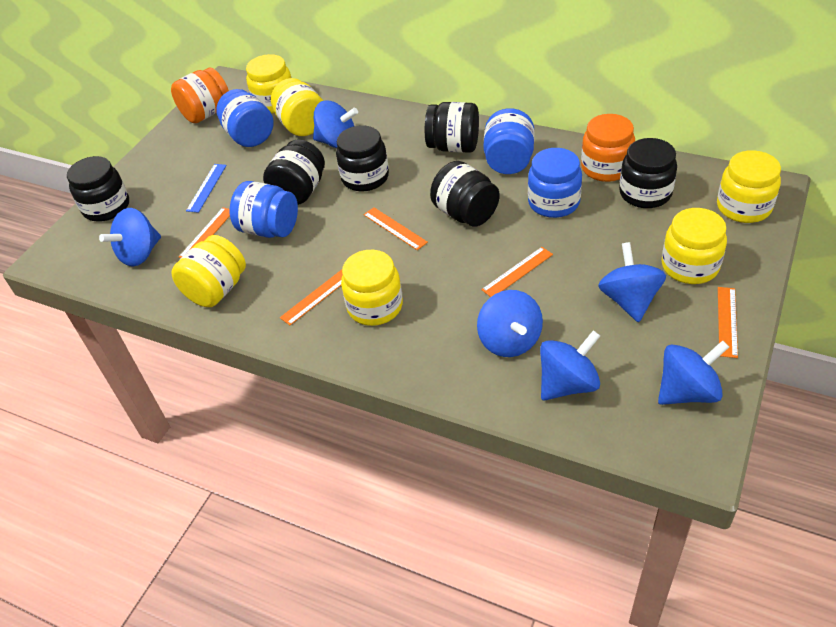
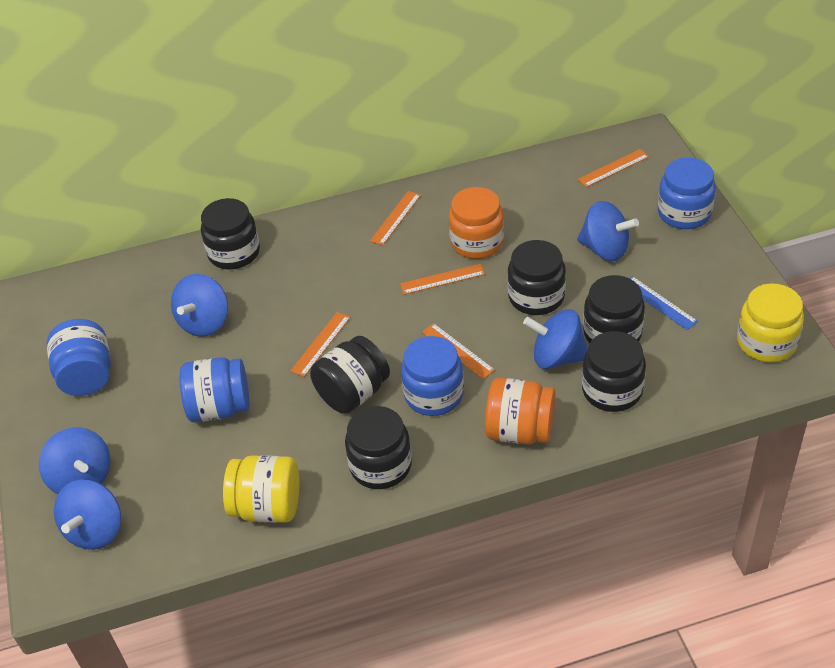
blue spinning top: [99,208,161,267] [313,100,358,148] [477,290,543,357] [540,330,600,401] [598,242,666,322] [658,340,729,405] = 6 -> [39,427,110,494] [54,480,121,550] [171,274,228,337] [523,309,588,369] [577,201,639,261] = 5
yellow jar: [171,235,246,307] [246,54,292,114] [271,78,323,136] [341,250,403,326] [661,208,727,284] [717,150,781,223] = 6 -> [223,455,299,523] [737,283,804,363] = 2

